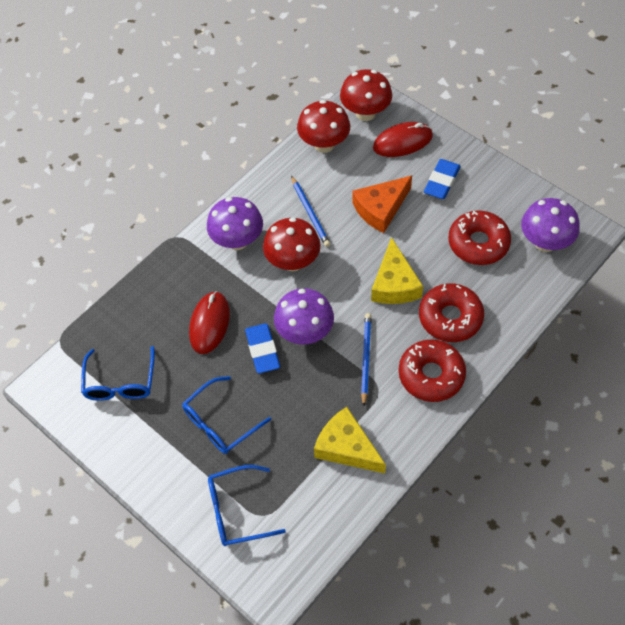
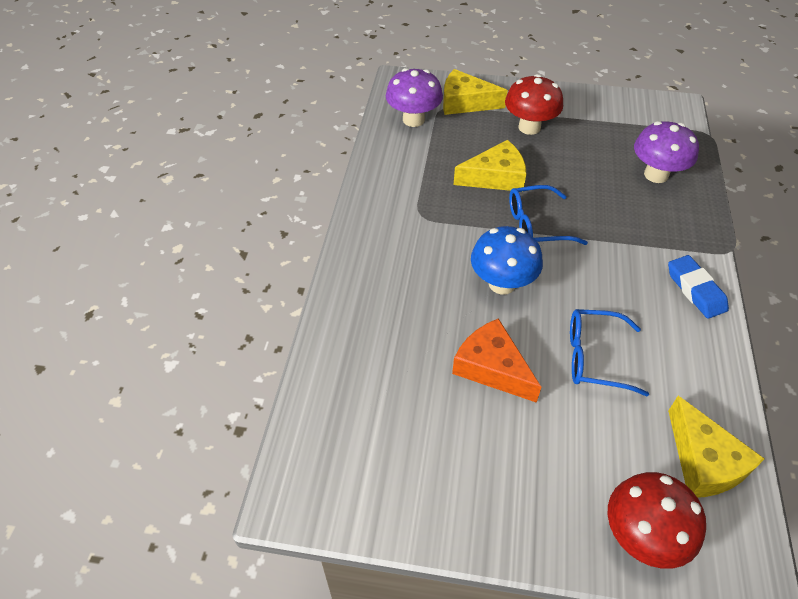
blue eraser: [245,323,280,373] [424,159,461,199] = 2 -> [668,255,729,319] = 1
blue glasses: [81,346,155,401] [182,376,271,454] [208,465,286,546] = 3 -> [509,185,588,245] [570,309,649,397] = 2
blue mushroom: none = 0 -> [471,226,543,295] = 1
blue pencil: [291,176,331,247] [361,313,372,406] = 2 -> none = 0
purple mushroom: [207,197,263,250] [274,288,334,344] [521,198,580,252] = 3 -> [386,68,443,127] [634,121,699,183] = 2
red donut: [399,339,466,402] [419,283,484,342] [448,210,511,265] = 3 -> none = 0
red mouse: [189,291,230,354] [373,122,433,157] = 2 -> none = 0
red mushroom: [263,217,321,271] [297,100,350,153] [340,69,392,121] = 3 -> [505,74,563,135] [608,472,706,569] = 2
yellow cheese: [314,407,386,473] [371,237,423,304] = 2 -> [443,69,508,115] [453,140,526,192] [668,396,765,498] = 3

